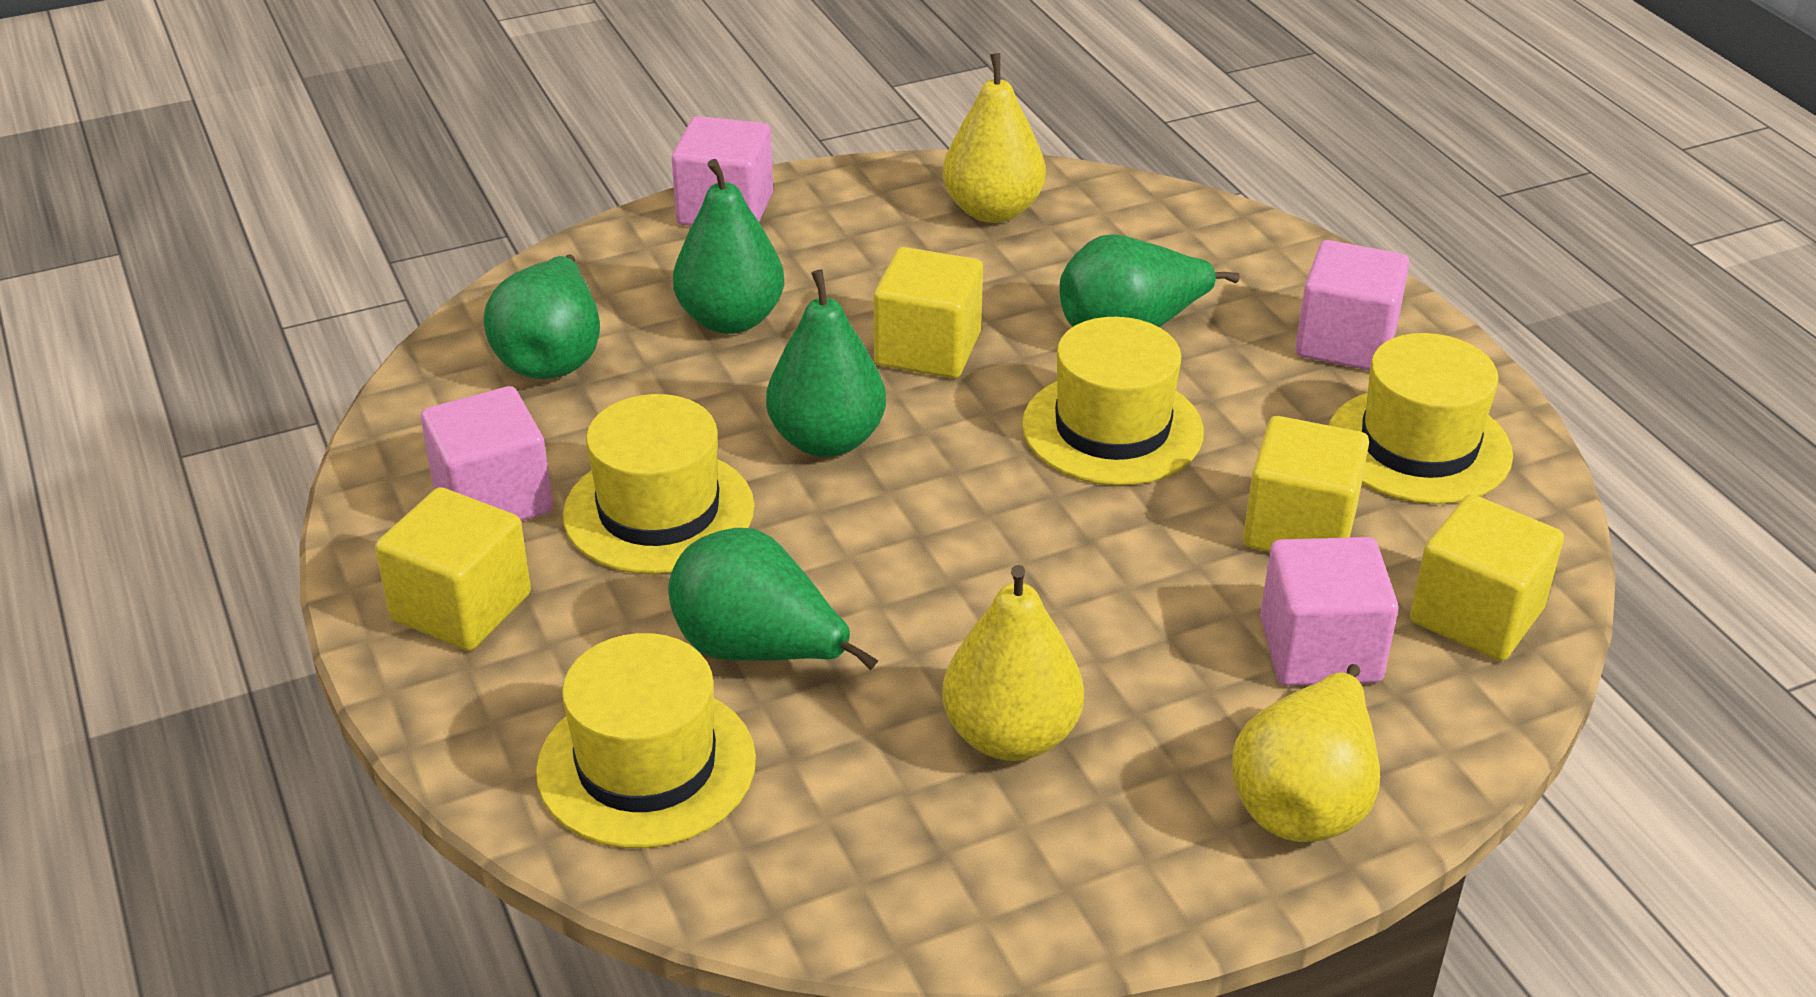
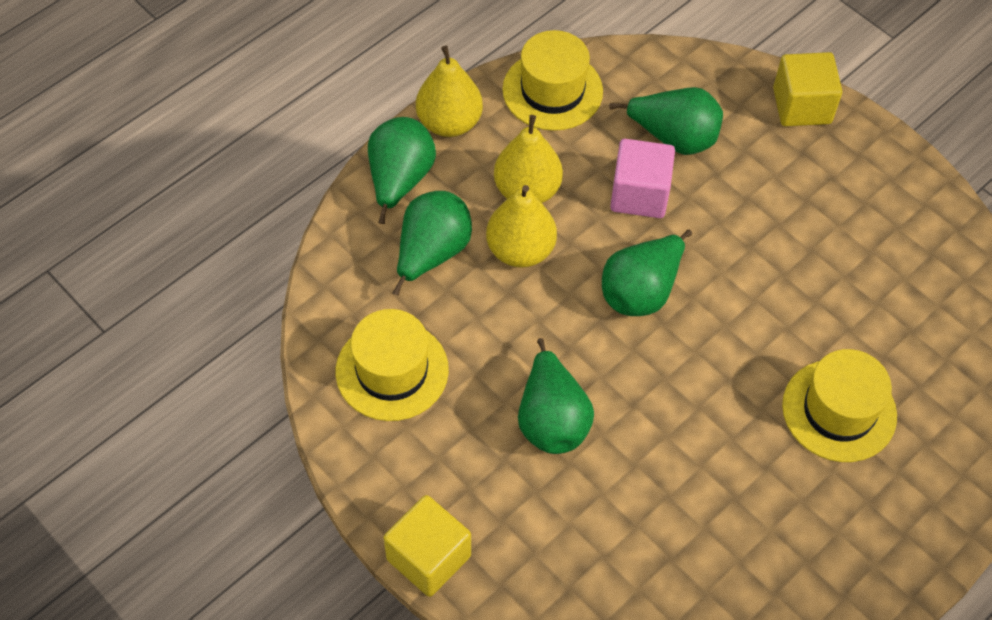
pink cube: [421,386,553,521] [672,116,773,226] [1260,537,1398,686] [1295,240,1409,371] = 4 -> [610,139,675,218] = 1
yellow cube: [375,487,531,651] [874,247,983,378] [1243,416,1369,552] [1410,494,1564,661] = 4 -> [384,495,471,597] [773,52,842,126] = 2
yellow hat: [536,633,756,848] [563,394,754,574] [1022,317,1204,485] [1329,333,1513,504] = 4 -> [336,309,449,421] [502,30,603,131] [782,349,897,462] = 3

